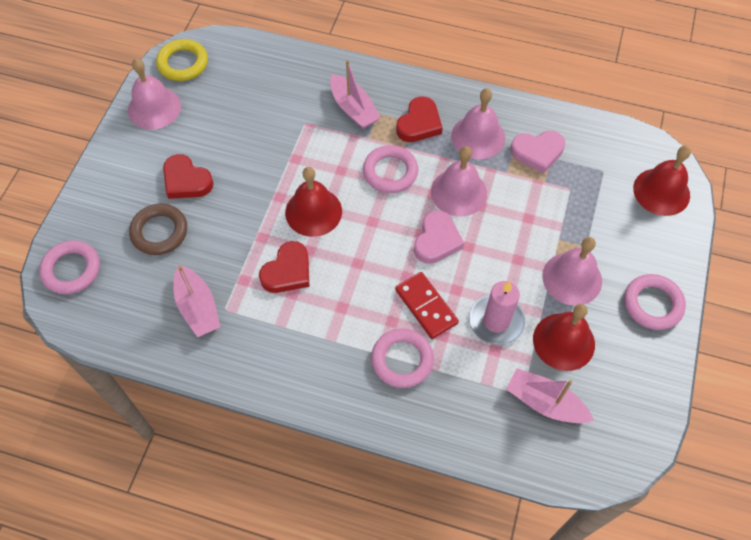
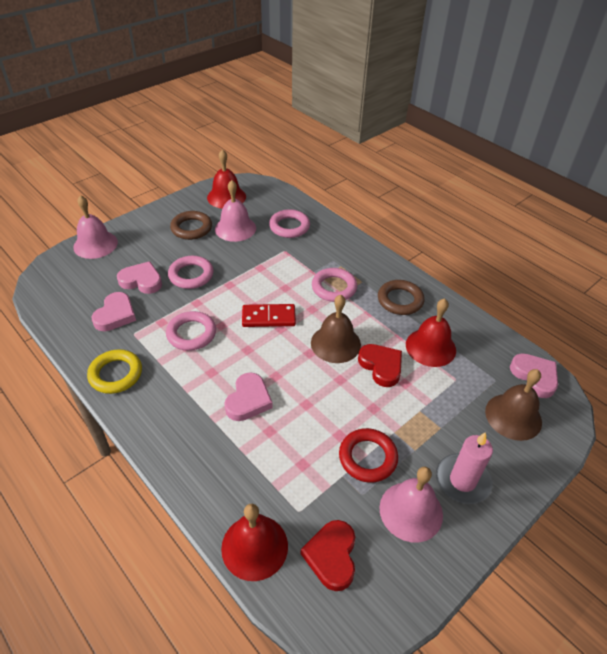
brown bell: none = 0 -> [311,295,361,363] [485,369,542,441] = 2
brown ring: [129,204,187,255] = 1 -> [170,211,212,240] [378,280,424,315] = 2
pink bell: [128,58,181,130] [431,146,487,217] [451,88,505,159] [542,237,602,306] = 4 -> [73,195,118,259] [215,180,256,242] [379,467,443,542] = 3
pink boat: [174,265,220,337] [330,60,381,129] [506,368,594,423] = 3 -> none = 0
pink heart: [414,210,464,264] [510,130,565,174] = 2 -> [91,292,136,331] [117,261,162,294] [224,372,273,421] [510,353,558,398] = 4
red heart: [163,154,214,199] [259,241,309,293] [396,96,443,142] = 3 -> [301,520,355,591] [358,344,402,387] = 2
red ring: none = 0 -> [339,428,398,483] = 1

